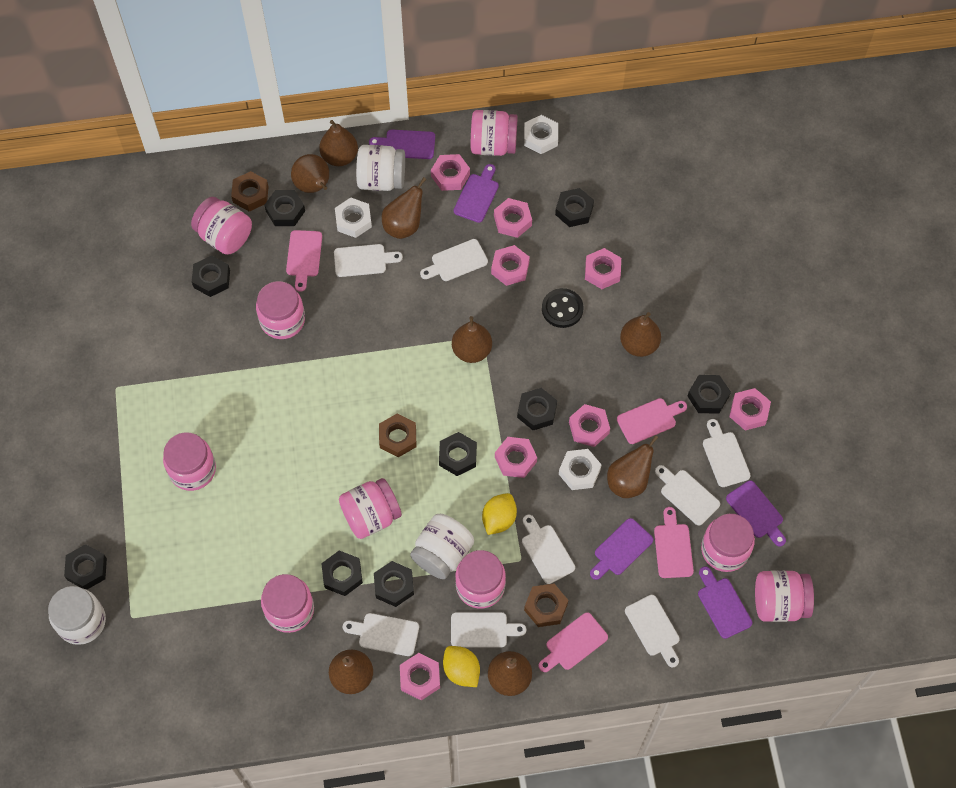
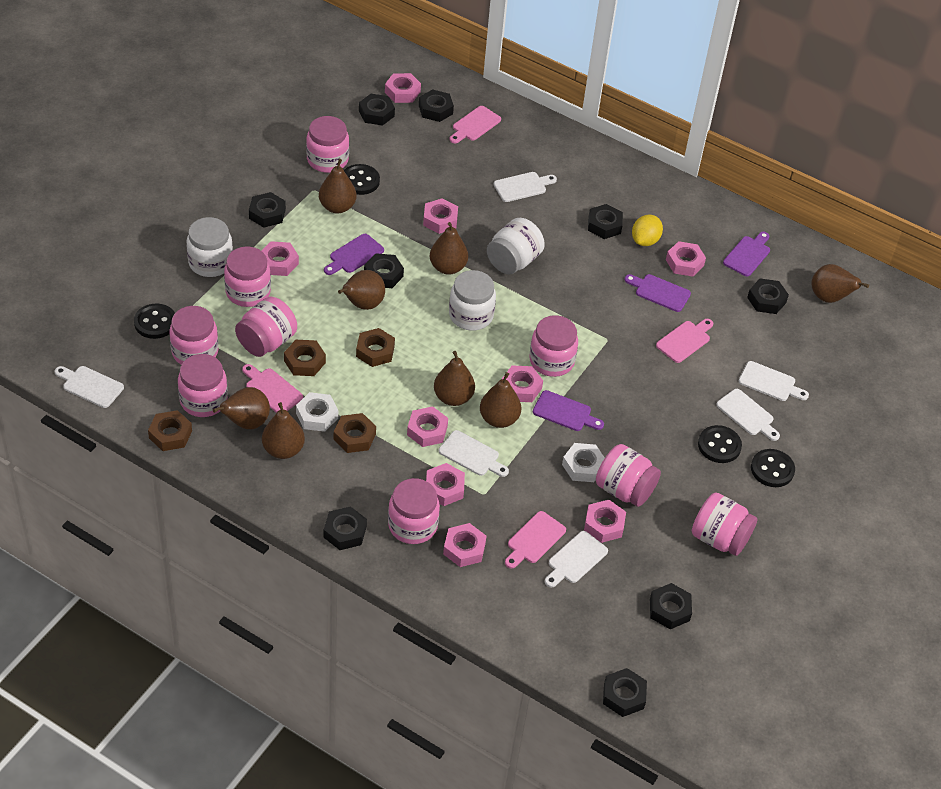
black button: [542,288,584,328] = 1 -> [134,304,175,339] [344,164,380,195] [698,425,742,463] [751,449,795,487] = 4
brown nut: [231,171,269,212] [379,414,416,457] [524,584,568,627] = 3 -> [148,410,192,451] [284,340,326,376] [334,413,376,453] [356,328,395,367] = 4
pink nut: [400,653,440,700] [431,154,470,191] [491,245,530,286] [494,198,532,238] [495,437,537,478] [569,404,610,447] [585,248,621,289] [729,388,771,430] = 8 -> [261,241,299,276] [385,73,421,103] [407,406,448,447] [423,198,458,234] [426,463,465,506] [443,523,486,567] [502,365,543,402] [584,500,626,543] [666,241,706,277] = 9
purple cutting board: [369,130,435,159] [454,164,499,223] [590,518,653,580] [698,567,752,639] [726,481,786,546] = 5 -> [324,234,384,275] [533,390,604,431] [624,274,691,312] [723,232,770,276] = 4
white cutting board: [334,244,403,277] [343,613,419,656] [420,239,488,281] [451,612,526,647] [522,515,575,584] [625,595,680,667] [655,465,720,525] [703,419,751,487] = 8 -> [55,366,124,408] [439,430,509,477] [494,172,557,202] [545,531,608,588] [716,389,780,441] [739,361,809,401] = 6
white nut: [335,198,372,238] [524,115,558,154] [559,449,602,490] = 3 -> [296,392,338,432] [562,443,605,482] = 2
yellow lemon: [443,646,480,687] [482,493,517,535] = 2 -> [632,215,663,246] = 1

